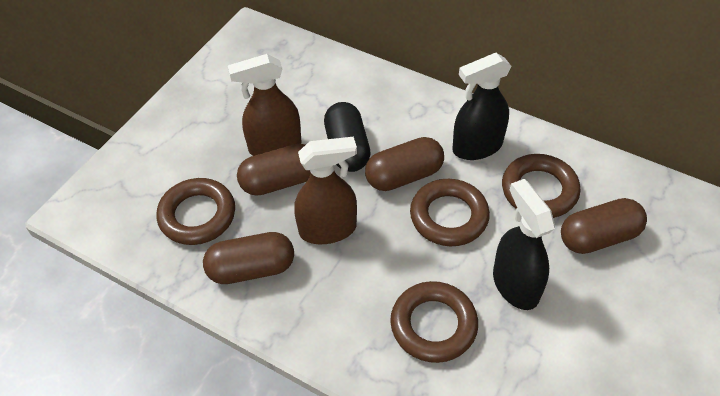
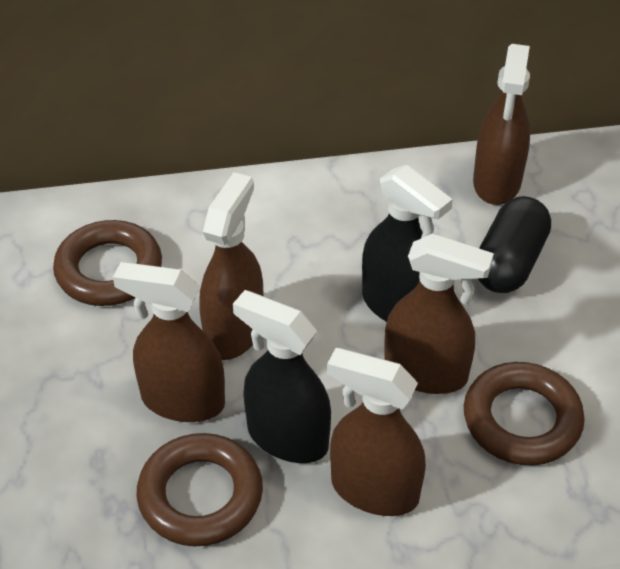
brown capsule: [203,232,294,284] [237,144,310,196] [365,137,444,191] [561,198,647,254] = 4 -> none = 0
brown ring: [156,178,235,245] [390,281,478,363] [410,179,490,246] [502,154,580,218] = 4 -> [53,220,162,306] [136,433,263,546] [464,362,585,465] = 3
brown spray bottle: [228,54,302,156] [294,136,357,244] = 2 -> [113,262,225,422] [199,172,263,360] [327,348,426,516] [384,234,494,394] [473,44,530,205] = 5

